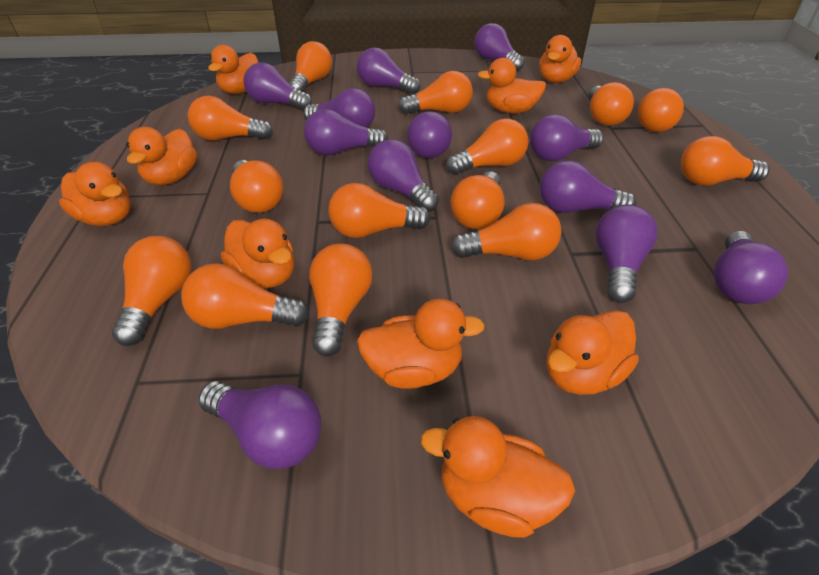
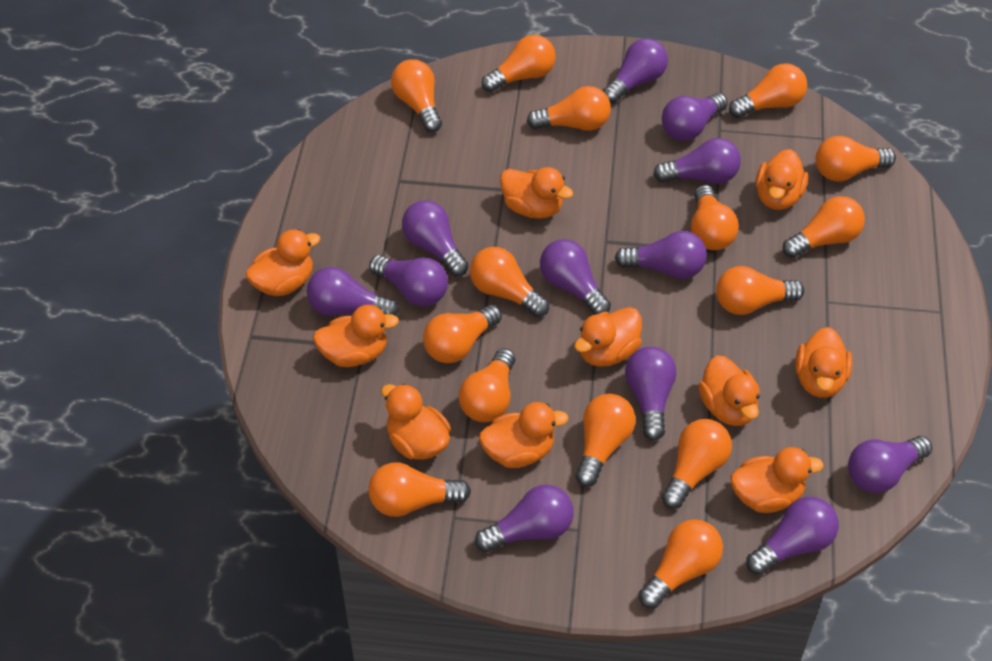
orange duck: [59,162,131,226] [126,127,197,185] [208,45,259,94] [221,219,295,288] [357,299,485,389] [421,416,575,538] [477,58,546,113] [539,35,581,83] [546,310,639,395] = 9 -> [245,229,320,296] [313,305,399,367] [381,384,451,460] [479,402,568,468] [500,167,573,219] [574,307,642,367] [698,355,760,426] [731,447,824,513] [756,149,808,210] [795,327,852,398] = 10
orange light bulb: [112,236,191,346] [181,263,310,329] [188,96,273,141] [230,160,283,213] [289,41,332,92] [309,244,372,357] [328,183,431,238] [398,71,473,114] [446,118,529,175] [451,171,505,229] [451,203,561,261] [589,82,634,126] [638,88,684,132] [681,136,770,186] = 14 -> [368,463,471,517] [391,59,442,132] [423,305,502,363] [459,348,516,422] [470,247,549,317] [481,35,556,92] [527,86,611,131] [575,394,636,487] [639,519,723,609] [661,419,732,509] [691,185,739,250] [716,266,804,315] [729,63,807,118] [782,196,865,258] [816,136,896,181] = 15

